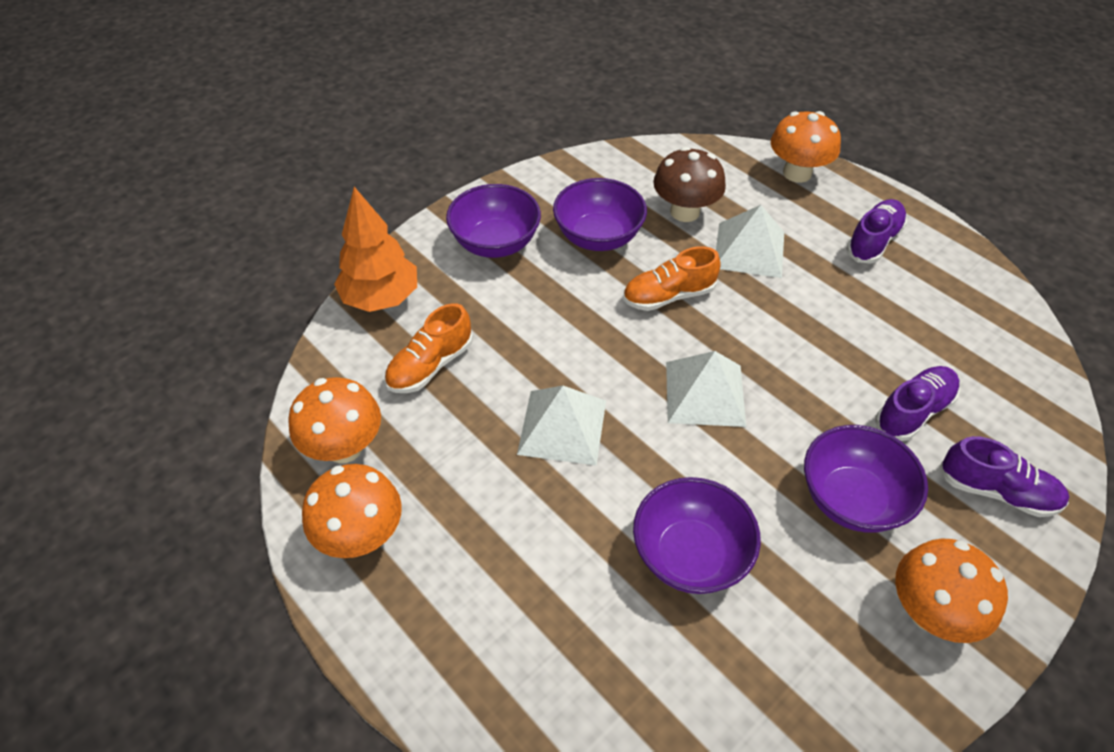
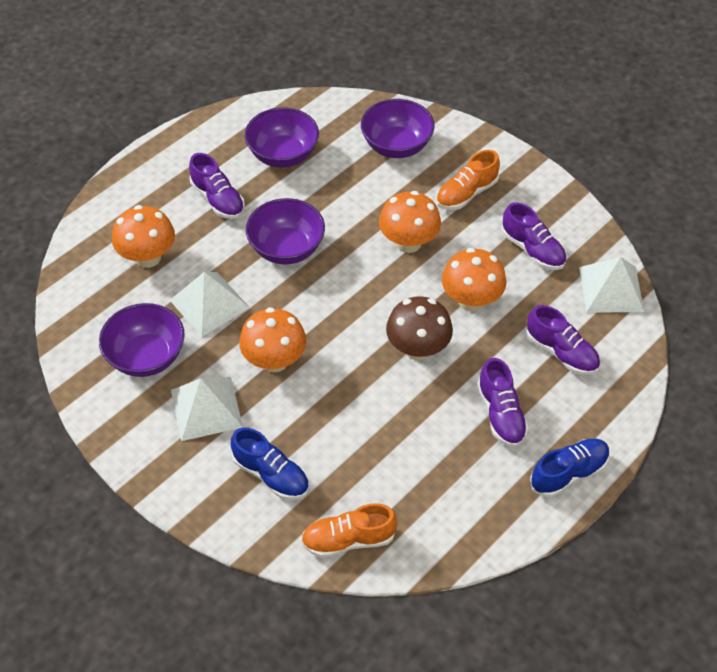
blue shoe: none = 0 -> [231,427,309,500] [530,439,610,497] = 2
orange tree: [334,187,417,312] = 1 -> none = 0
purple shoe: [846,199,907,264] [875,366,960,441] [940,436,1069,517] = 3 -> [189,153,245,219] [477,358,529,447] [501,202,566,270] [526,305,600,375] = 4

